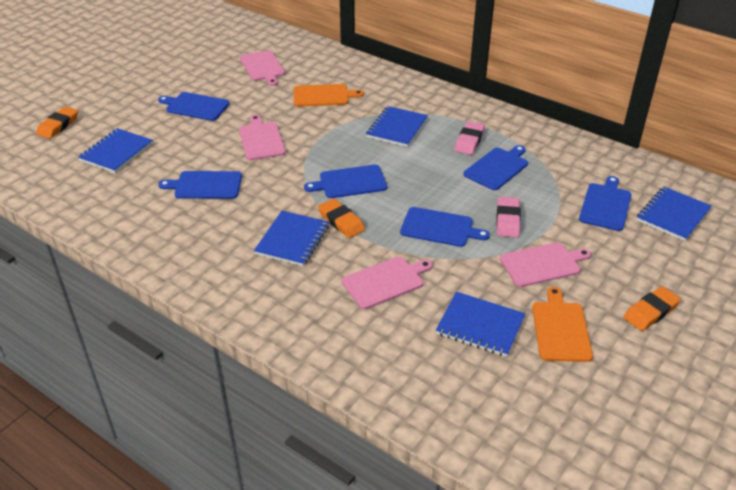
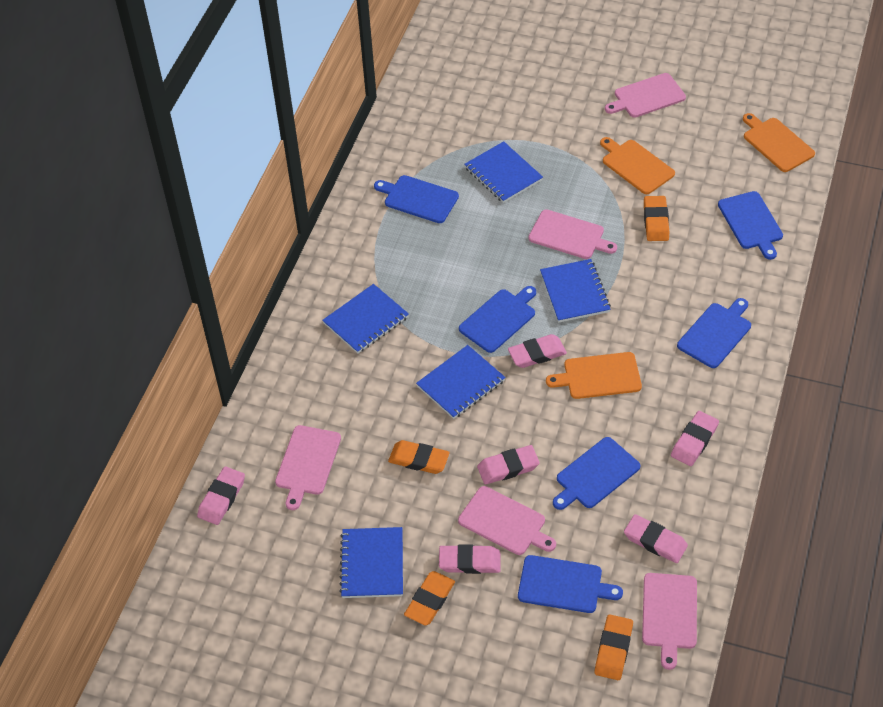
orange cutting board: [294,84,364,107] [532,287,593,362] = 2 -> [546,352,642,399] [600,137,675,194] [743,113,815,172] = 3
orange eraser: [36,106,78,139] [318,198,365,238] [623,286,681,331] = 3 -> [388,440,450,474] [404,571,455,625] [595,614,633,680] [644,196,669,241] = 4
pink cutting board: [239,115,286,160] [240,50,285,86] [342,257,432,309] [500,242,591,287] = 4 -> [275,425,341,510] [458,486,556,555] [528,209,617,259] [605,73,686,118] [642,573,697,670] = 5
pink eraser: [454,121,485,155] [496,197,521,238] = 2 -> [197,466,245,525] [439,544,500,574] [477,445,540,485] [508,334,567,368] [624,514,688,563] [671,411,719,466] = 6

